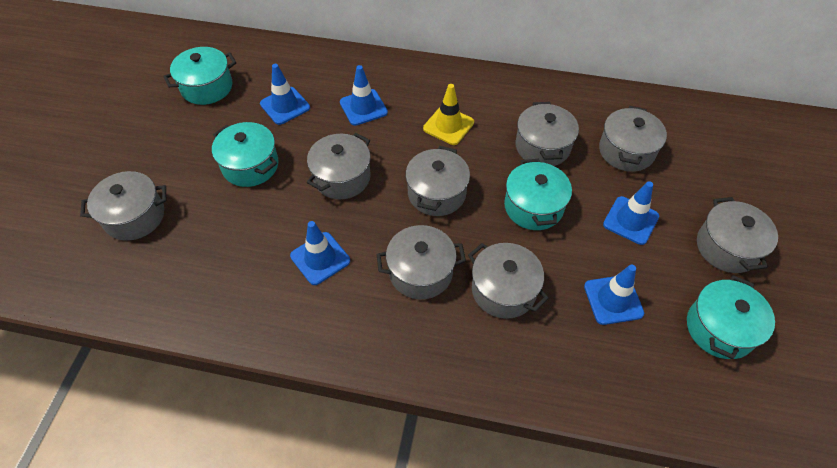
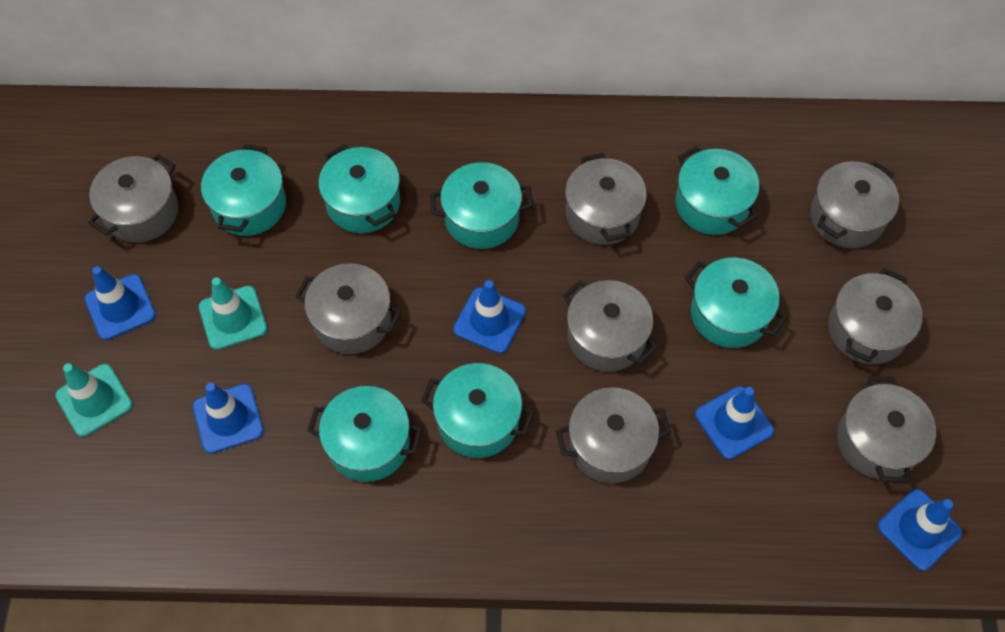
turquoise pot: [163,47,236,105] [212,122,278,187] [504,159,572,230] [687,275,775,359] = 4 -> [201,144,286,236] [307,386,423,482] [319,144,400,233] [421,363,534,458] [430,162,533,249] [675,146,759,235] [685,258,788,348] = 7
turquoise traffic cone: none = 0 -> [55,363,132,437] [199,277,267,350] = 2
yellow traffic cone: [423,84,474,145] = 1 -> none = 0

